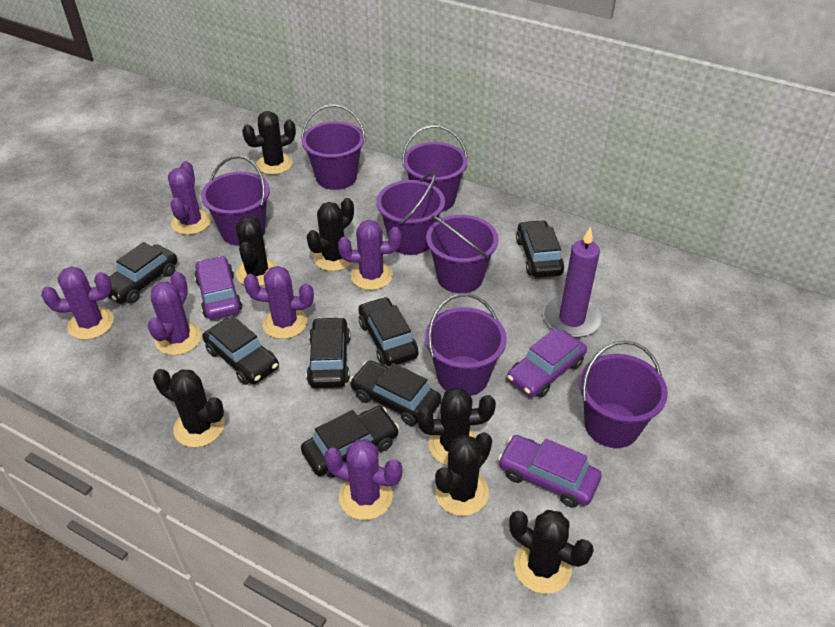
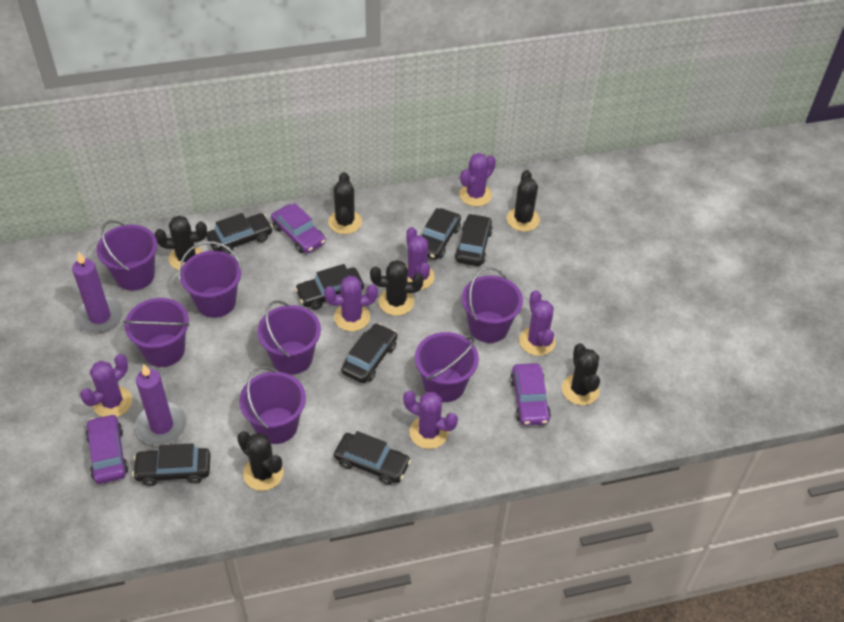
black cactus: [153,369,225,447] [236,216,277,286] [242,111,296,175] [307,198,354,271] [417,387,496,465] [435,432,492,516] [509,510,594,594] = 7 -> [155,216,207,270] [237,431,284,491] [328,172,362,234] [370,260,423,316] [507,170,540,232] [562,343,600,405] = 6
purple candle: [543,226,602,338] = 1 -> [72,251,124,333] [135,364,187,445] = 2

